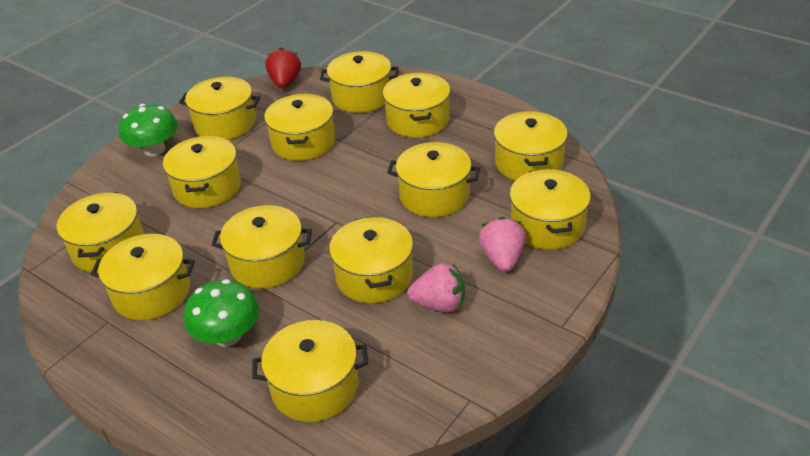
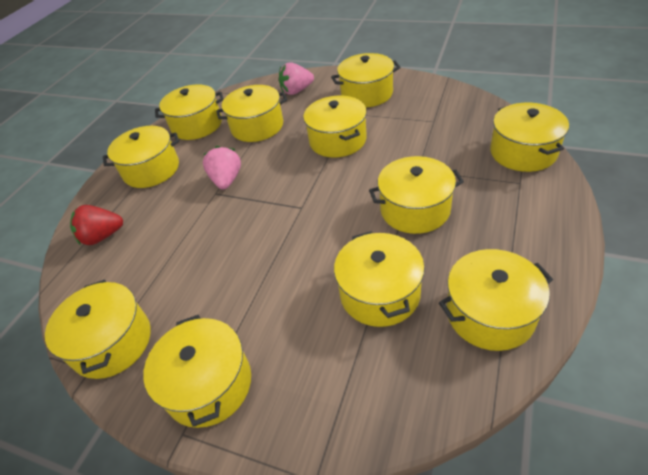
green mushroom: [119,104,178,156] [184,279,260,347] = 2 -> none = 0
yellow pot: [57,192,144,273] [90,234,195,320] [163,136,241,208] [179,77,261,140] [212,205,312,289] [252,320,368,422] [264,94,335,161] [320,51,399,113] [329,216,413,303] [383,73,450,138] [387,142,480,217] [494,111,568,181] [510,169,591,250] = 13 -> [45,280,151,379] [103,126,179,188] [143,315,251,428] [155,85,224,140] [216,85,287,142] [303,96,367,158] [331,53,401,107] [334,231,425,327] [369,156,464,234] [439,249,553,351] [490,103,569,172] = 11

